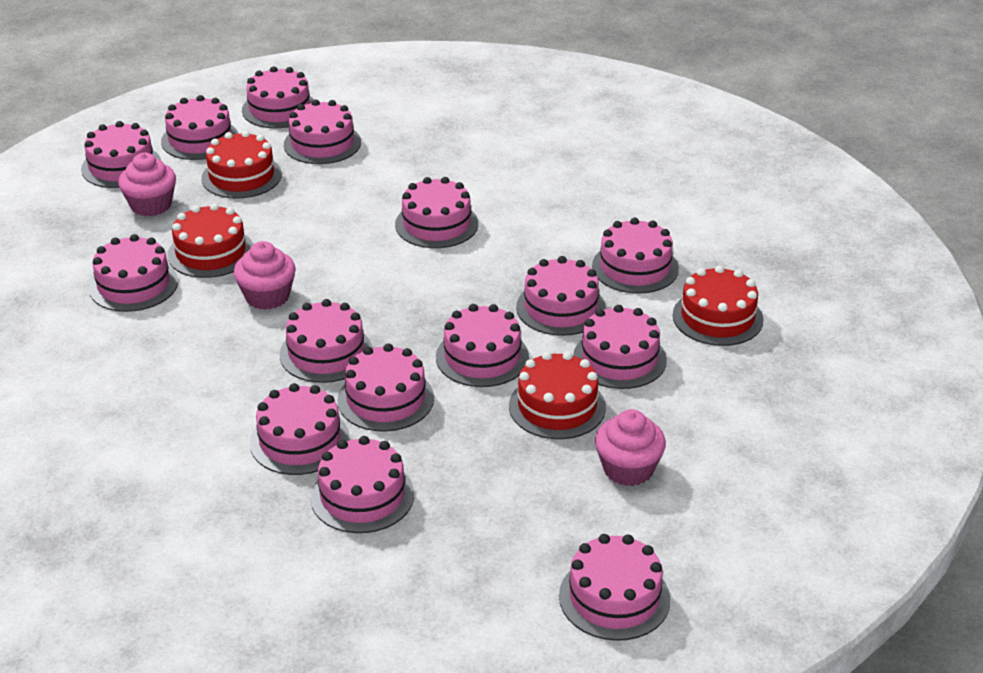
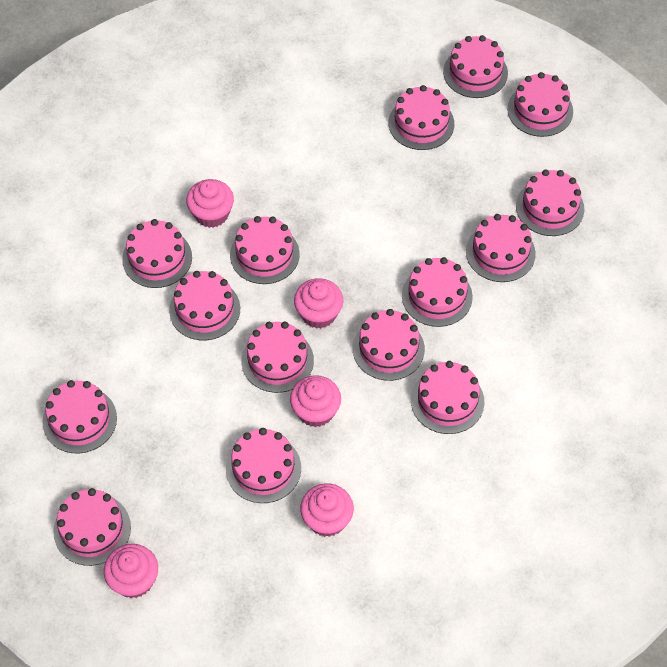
pink cupcake: [118,153,176,216] [234,241,296,310] [595,409,666,486] = 3 -> [104,544,158,598] [186,179,234,228] [290,375,341,427] [294,278,343,329] [300,483,354,537] = 5
red cake: [168,203,253,278] [201,131,282,199] [509,352,606,439] [673,265,763,346] = 4 -> none = 0

